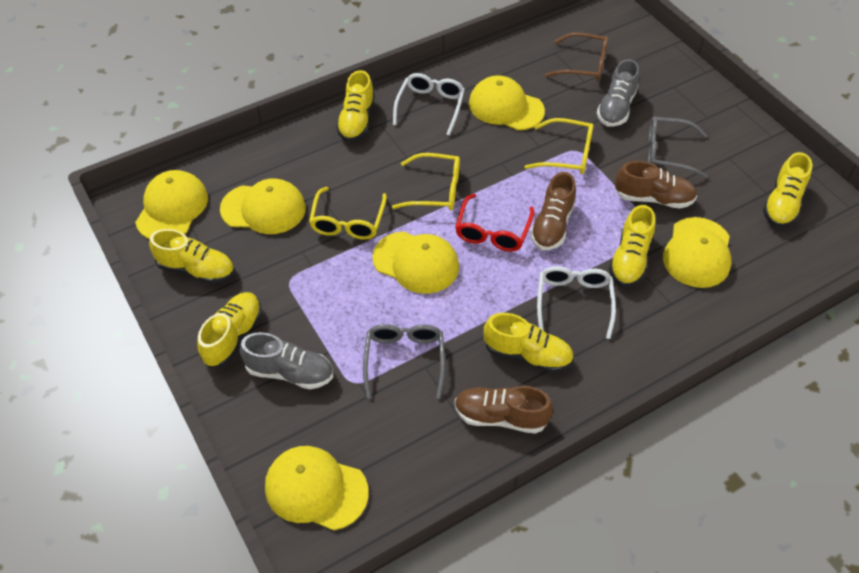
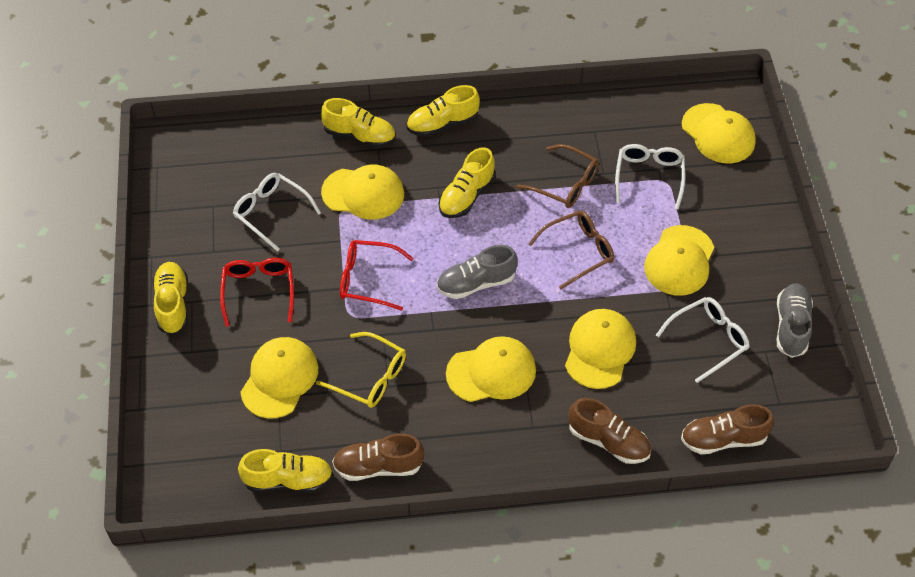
brown glasses: [545,32,608,81] = 1 -> [517,144,599,208] [529,211,614,289] = 2
grey glasses: [363,324,445,399] [648,116,708,179] = 2 -> none = 0
red glasses: [455,194,534,252] = 1 -> [220,258,294,327] [340,240,414,311] = 2
white glasses: [393,73,465,136] [537,266,616,339] = 2 -> [233,173,321,252] [615,144,685,209] [656,297,750,383] = 3
yellow glasses: [309,187,387,240] [392,153,460,210] [525,118,593,174] = 3 -> [316,332,406,408] = 1
yellow shoe: [149,229,235,284] [197,292,262,368] [336,70,375,142] [484,313,574,373] [609,205,656,287] [763,152,812,227] = 6 -> [153,262,188,335] [238,449,333,492] [321,98,396,148] [407,85,480,137] [439,147,495,218] = 5

